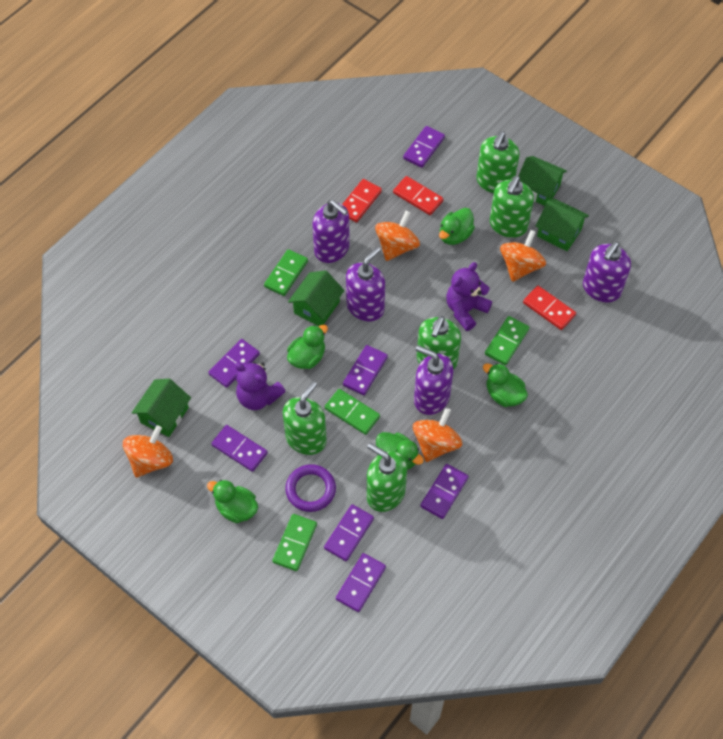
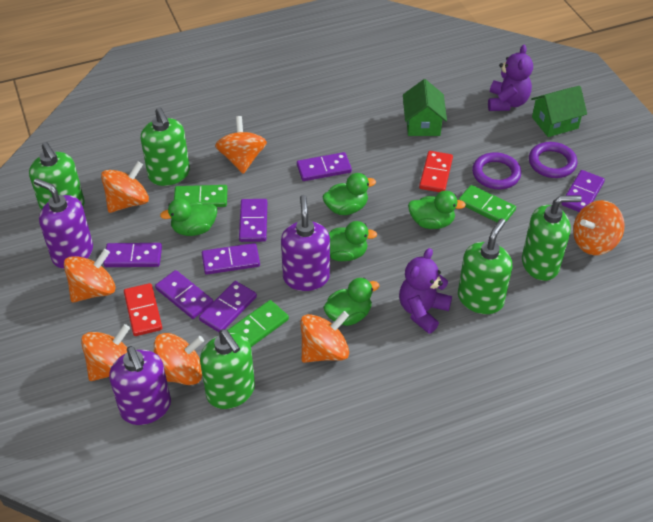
green domino: [264,249,308,296] [272,514,317,571] [325,389,380,435] [485,316,529,365] = 4 -> [174,185,227,207] [228,300,289,347] [458,185,516,222] = 3
green house: [132,379,191,437] [288,270,344,326] [519,156,567,206] [536,199,589,251] = 4 -> [403,79,447,136] [531,86,587,137] = 2
orange spinning top: [123,425,173,478] [375,211,420,261] [413,408,462,462] [500,230,546,282] = 4 -> [64,249,116,303] [81,324,130,381] [101,161,149,213] [154,333,204,385] [215,116,267,174] [301,311,349,363] [573,200,625,255] = 7
purple ring: [285,464,336,512] = 1 -> [472,152,521,190] [529,142,578,178] = 2
purple soap dispenser: [313,200,350,263] [346,247,385,321] [414,345,453,415] [583,242,631,303] = 4 -> [34,178,93,269] [109,346,171,425] [281,195,330,291] = 3
red domino: [342,179,382,223] [393,176,443,215] [523,286,576,330] = 3 -> [124,283,162,336] [419,151,453,192] = 2

